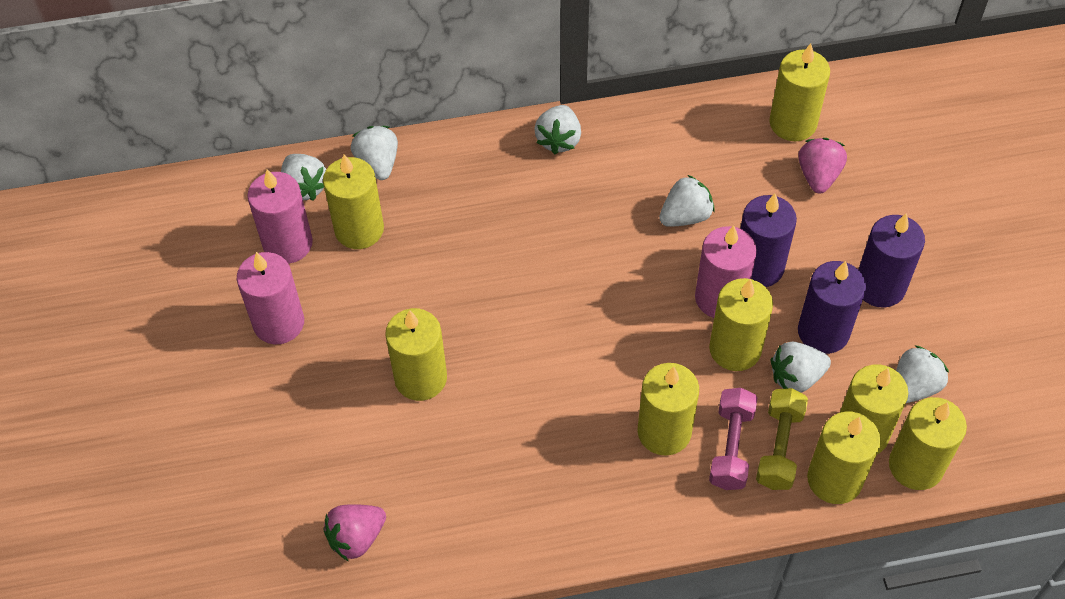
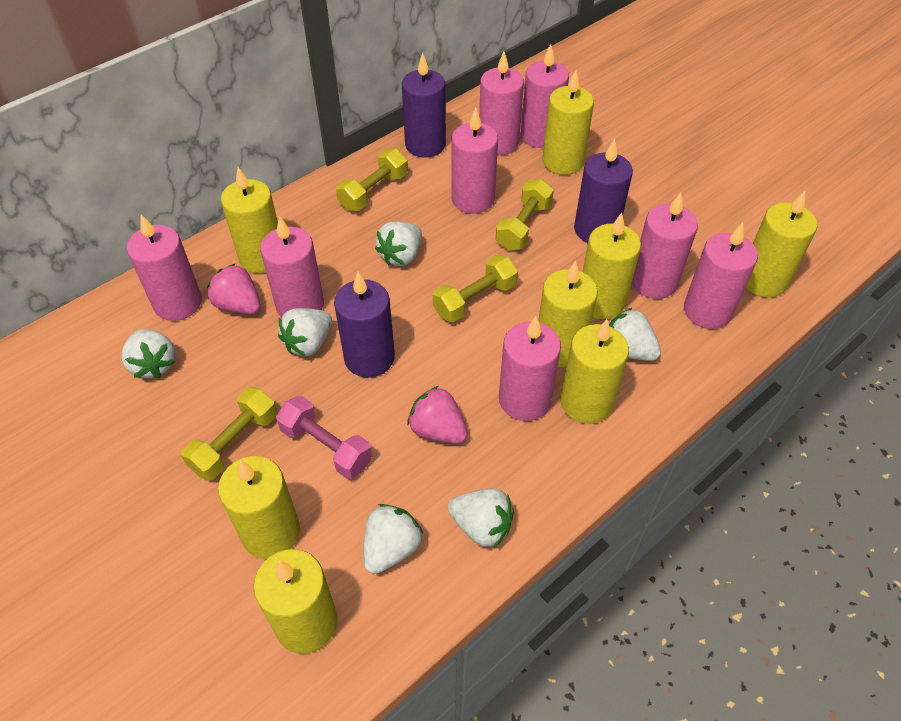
pink candle: [237,252,304,344] [247,169,313,264] [695,226,757,318] = 3 -> [127,214,202,321] [260,216,324,317] [452,108,498,213] [479,52,524,155] [499,316,561,421] [521,44,569,148] [632,192,698,299] [684,223,758,329] = 8
yellow dumbbell: [756,388,808,490] = 1 -> [181,387,277,481] [336,149,408,211] [433,255,518,322] [496,179,554,250] = 4

